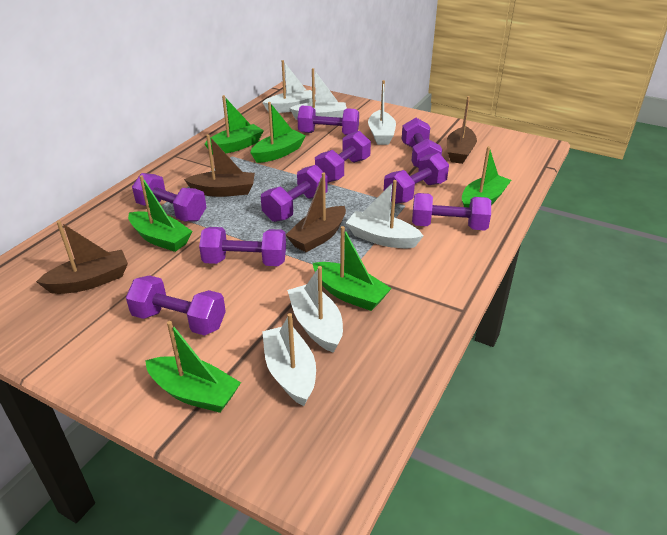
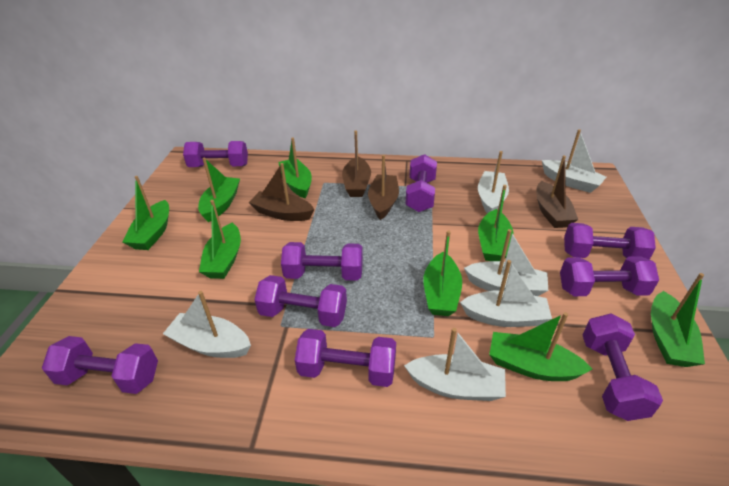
green boat: [128,175,192,252] [145,321,241,413] [205,95,264,155] [250,102,306,163] [313,226,392,311] [462,146,511,207] = 6 -> [123,176,169,250] [198,158,240,222] [199,200,241,279] [279,137,312,198] [423,230,462,316] [478,185,513,261] [489,312,592,381] [651,273,705,367] = 8

